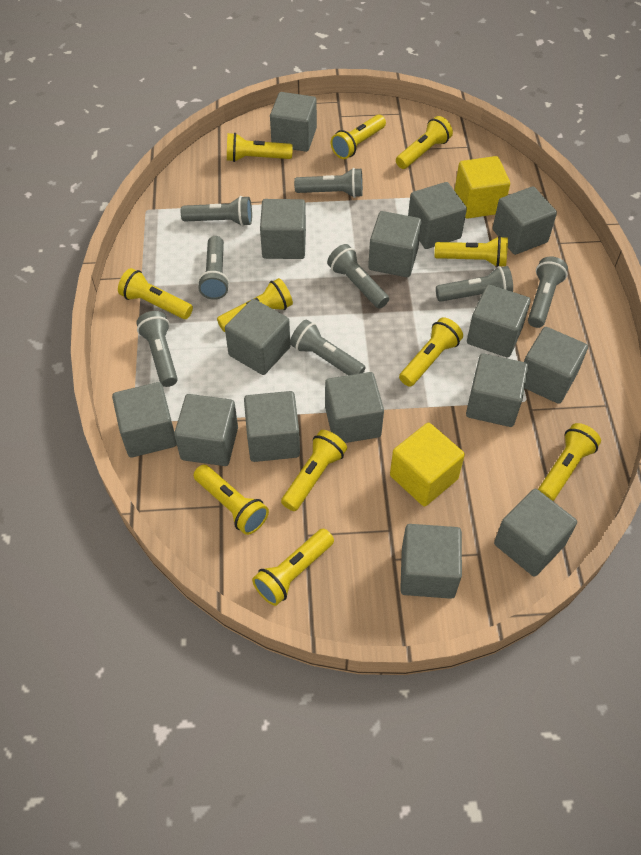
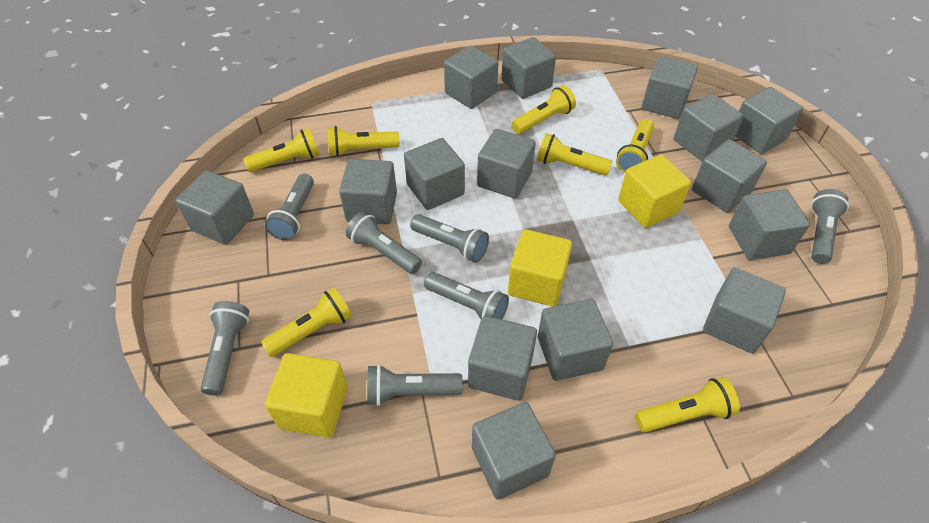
grey flashlight: [136,311,178,387] [181,196,252,226] [198,236,229,300] [290,320,366,375] [294,168,363,198] [327,244,389,309] [436,266,513,302] [528,257,568,328] = 8 -> [201,301,249,396] [265,174,314,240] [346,211,422,274] [367,364,463,406] [410,214,489,263] [424,272,509,319] [811,189,849,264] = 7
yellow cube: [390,423,465,507] [454,156,510,219] = 2 -> [265,353,348,438] [508,229,572,307] [618,154,691,228] = 3
yellow flashlight: [118,268,193,319] [194,465,269,535] [217,278,293,332] [227,133,293,162] [252,529,334,606] [281,430,347,511] [331,115,386,159] [396,116,453,169] [399,317,463,387] [434,236,508,267] [538,423,601,501] = 11 -> [244,128,320,172] [261,288,352,357] [327,126,399,157] [511,85,576,134] [537,133,612,176] [616,119,654,173] [635,377,740,433] = 7

